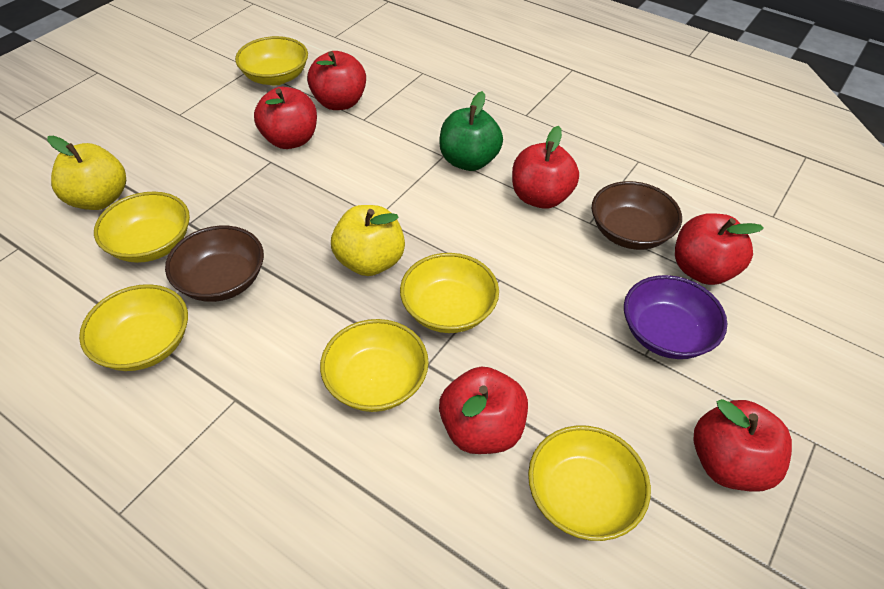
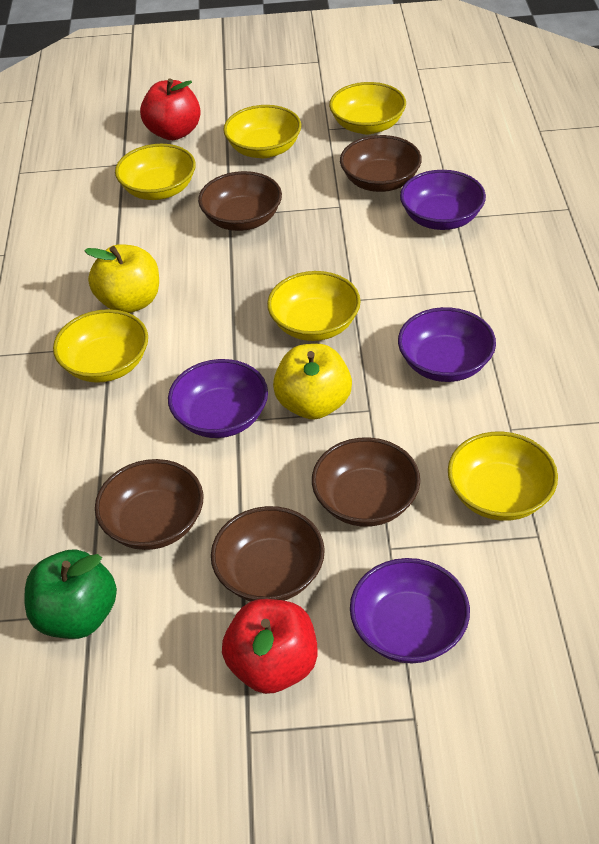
brown bowl: [165,226,264,302] [592,181,682,250] = 2 -> [95,459,203,550] [198,171,282,231] [211,506,325,602] [312,438,420,527] [340,135,422,192] = 5
purple bowl: [624,275,727,359] = 1 -> [168,359,268,438] [350,558,470,663] [398,307,496,382] [400,170,486,230] = 4
red apple: [254,87,317,149] [307,51,366,110] [439,366,528,454] [512,126,579,209] [675,213,764,285] [693,399,792,491] = 6 -> [140,79,201,140] [222,599,318,694] = 2

